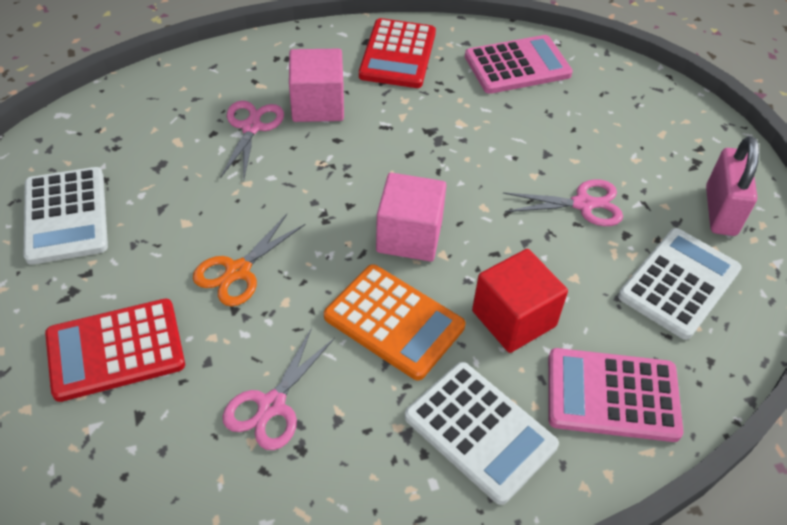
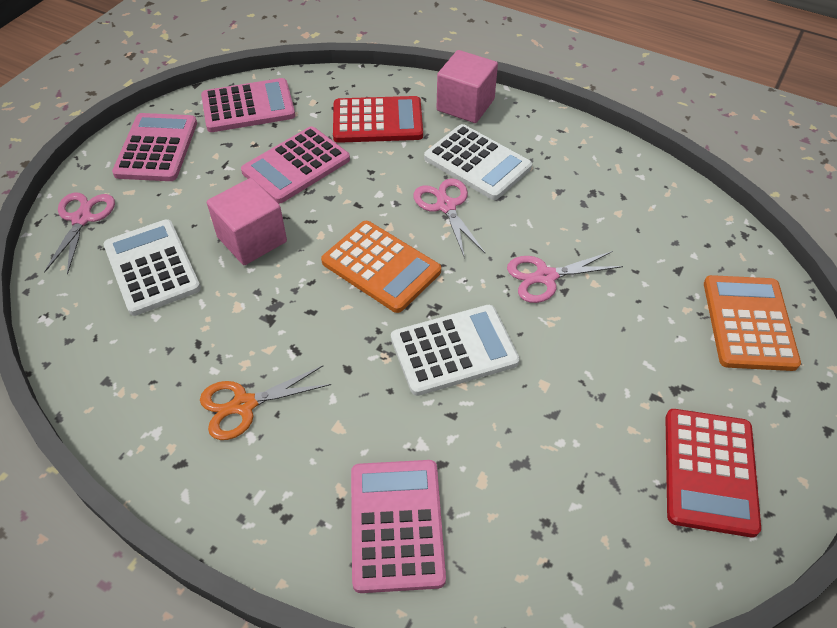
orange calculator: [324,264,466,380] = 1 -> [321,221,441,313] [704,275,801,371] = 2
pink calculator: [465,35,573,94] [548,348,683,442] = 2 -> [112,113,197,181] [201,78,295,132] [241,126,350,203] [351,460,446,593] = 4
pink padlock: [706,136,759,236] = 1 -> none = 0
red cube: [472,249,568,353] = 1 -> none = 0

